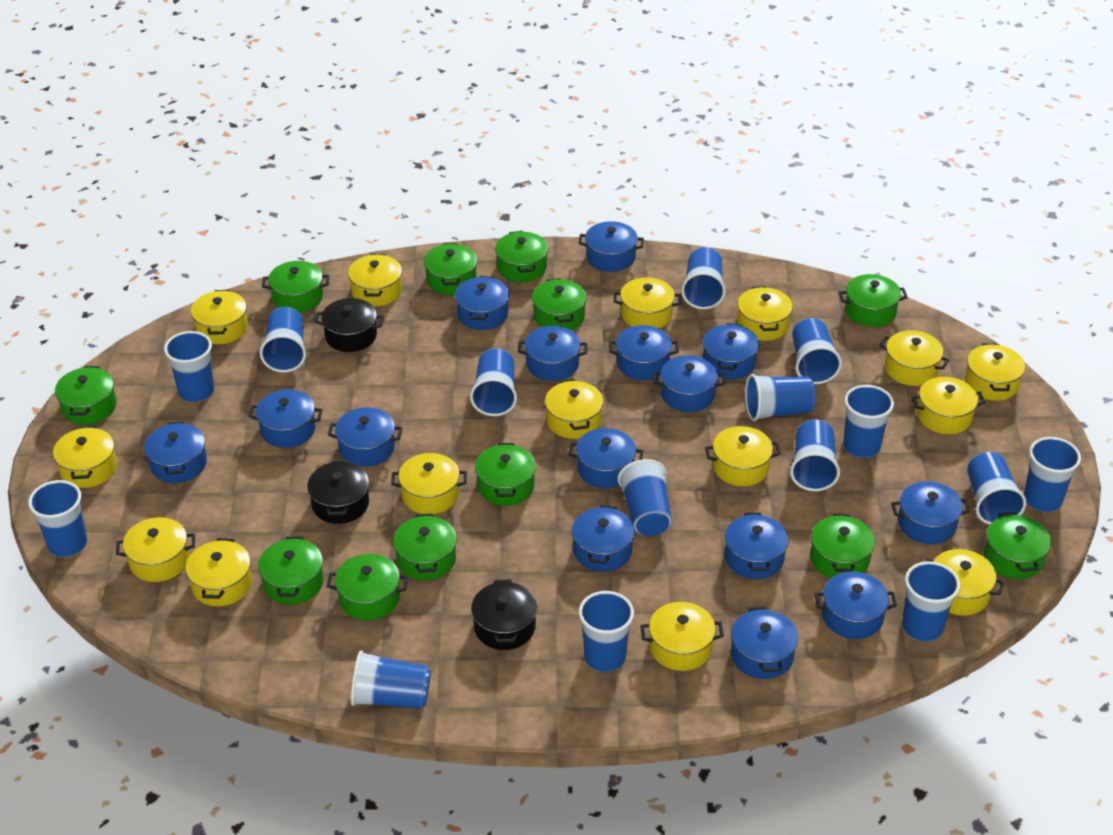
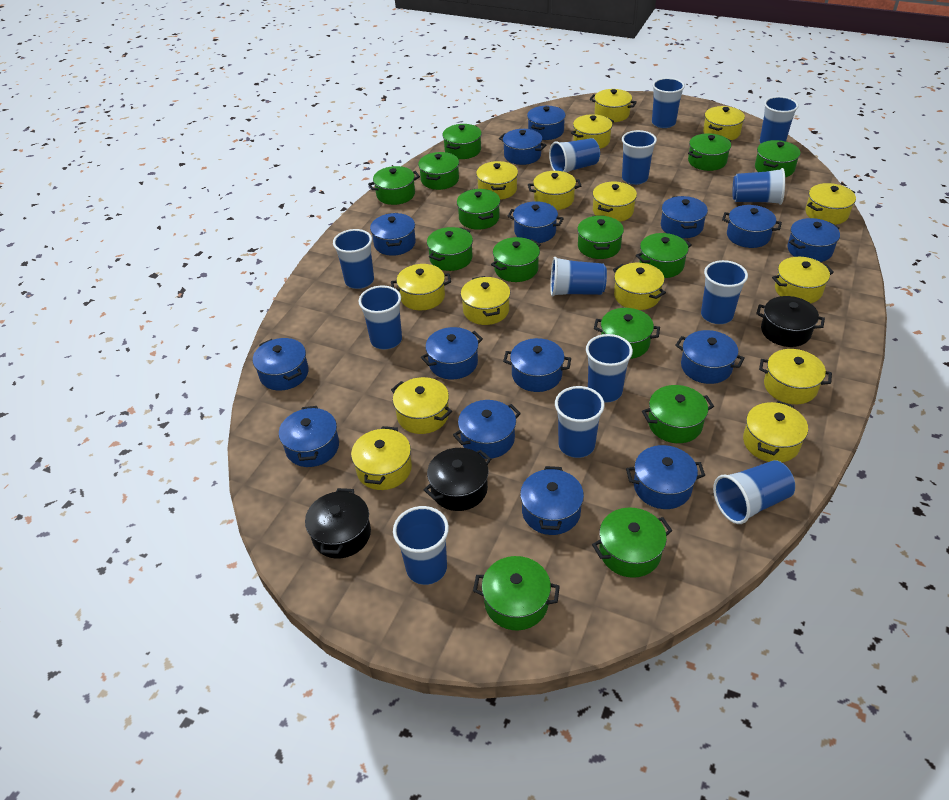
blue cup: [28,480,87,557] [164,331,214,402] [260,307,306,373] [351,650,431,709] [470,348,517,416] [579,591,634,672] [618,459,672,536] [681,247,726,309] [745,374,816,421] [790,420,840,491] [792,318,842,384] [843,385,894,458] [902,561,960,641] [967,452,1026,525] [1024,437,1081,512] = 15 -> [333,229,374,289] [358,286,402,349] [393,506,449,585] [549,138,600,173] [550,257,607,297] [555,386,605,458] [586,334,633,403] [622,130,657,185] [652,78,685,128] [701,260,748,324] [713,460,795,524] [732,168,785,205] [760,96,799,143] = 13
green pot: [55,366,117,425] [258,537,324,605] [262,261,329,313] [327,554,408,621] [393,513,457,581] [424,243,477,295] [475,443,536,506] [495,231,548,282] [532,278,587,330] [810,513,875,578] [839,274,908,327] [984,512,1051,579] = 12 -> [368,166,420,205] [418,152,459,190] [427,227,473,271] [443,124,482,159] [457,189,500,230] [473,556,560,630] [491,237,541,282] [577,215,624,259] [592,508,672,578] [594,308,660,359] [636,233,692,278] [642,385,714,443] [688,133,731,171] [755,140,800,177] = 14

